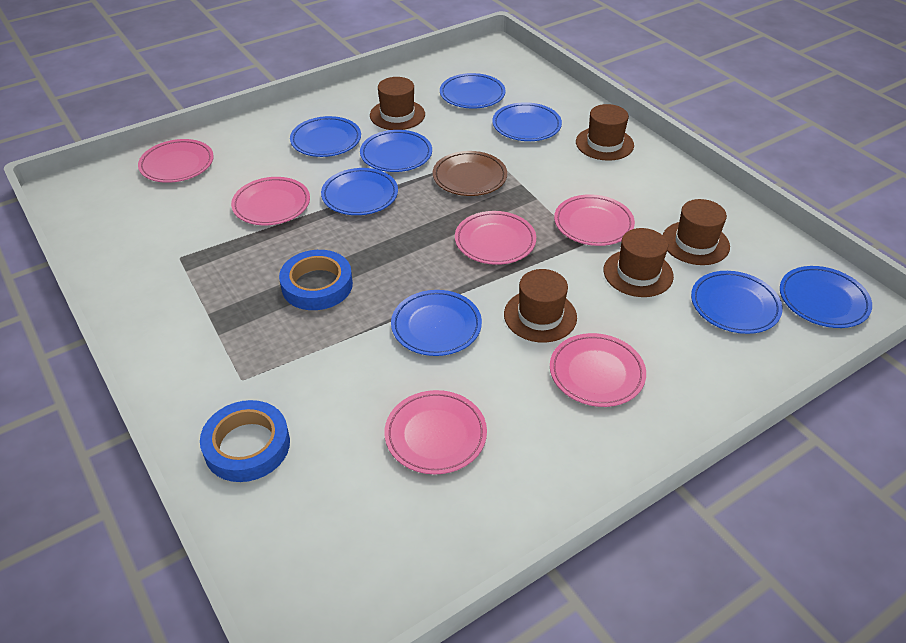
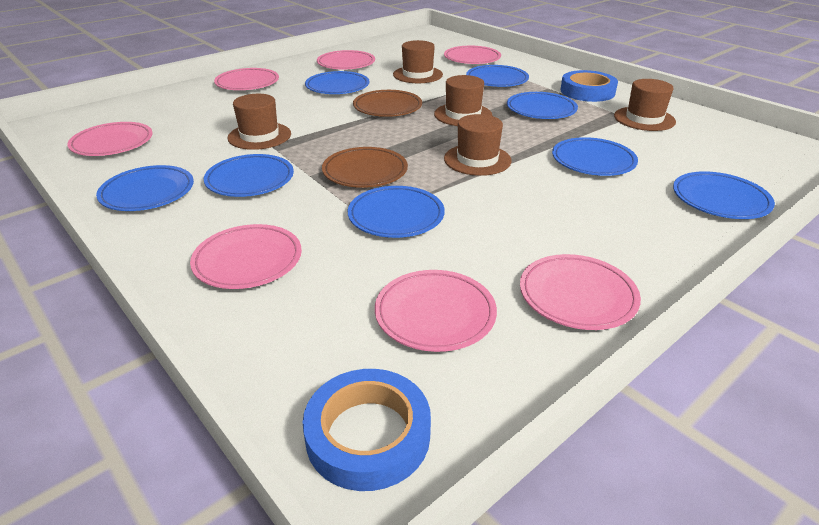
brown plate: [433,151,507,196] = 1 -> [322,147,408,188] [353,90,422,117] = 2
pink plate: [138,139,214,183] [231,177,310,225] [384,390,487,474] [455,211,536,265] [550,333,646,407] [554,194,635,246] = 6 -> [67,122,153,156] [190,224,302,289] [214,68,279,90] [317,50,375,69] [375,270,497,352] [444,46,501,64] [520,254,641,330] = 7

